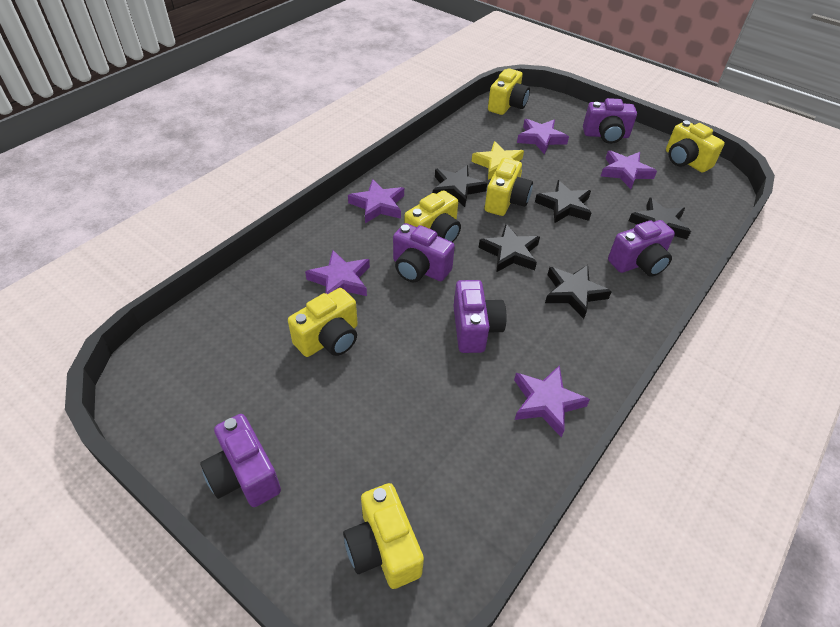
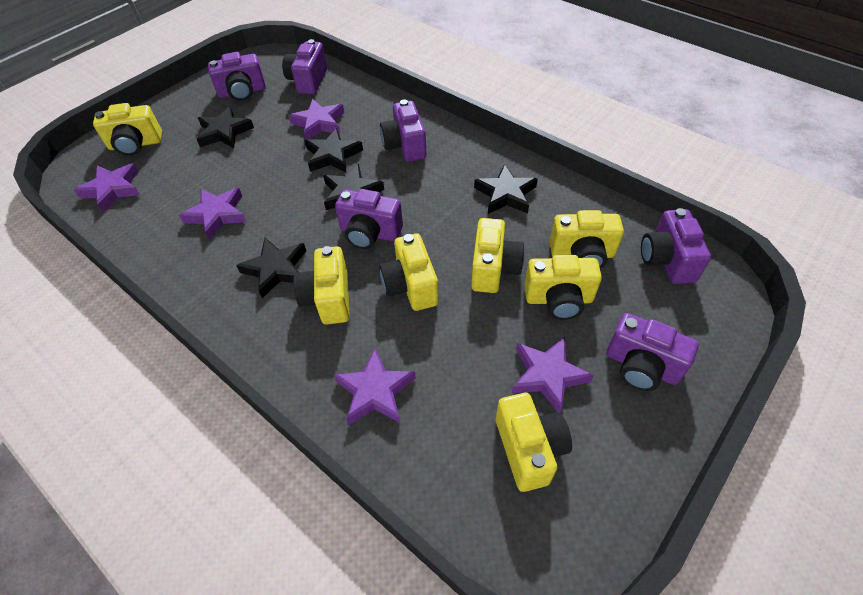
purple camera: [200,414,281,507] [393,223,455,282] [454,280,506,353] [583,98,637,144] [608,220,675,277] = 5 -> [208,52,266,101] [282,39,327,95] [335,189,403,249] [380,99,426,162] [606,313,699,391] [641,208,711,284] = 6
yellow camera: [288,288,358,357] [343,483,424,589] [404,190,461,242] [485,158,533,216] [488,68,530,115] [666,120,725,172] = 6 -> [93,103,162,156] [293,246,350,325] [379,233,439,311] [471,218,524,293] [496,393,572,492] [524,255,602,320] [550,210,624,269] = 7
yellow star: [472,141,524,180] = 1 -> none = 0

